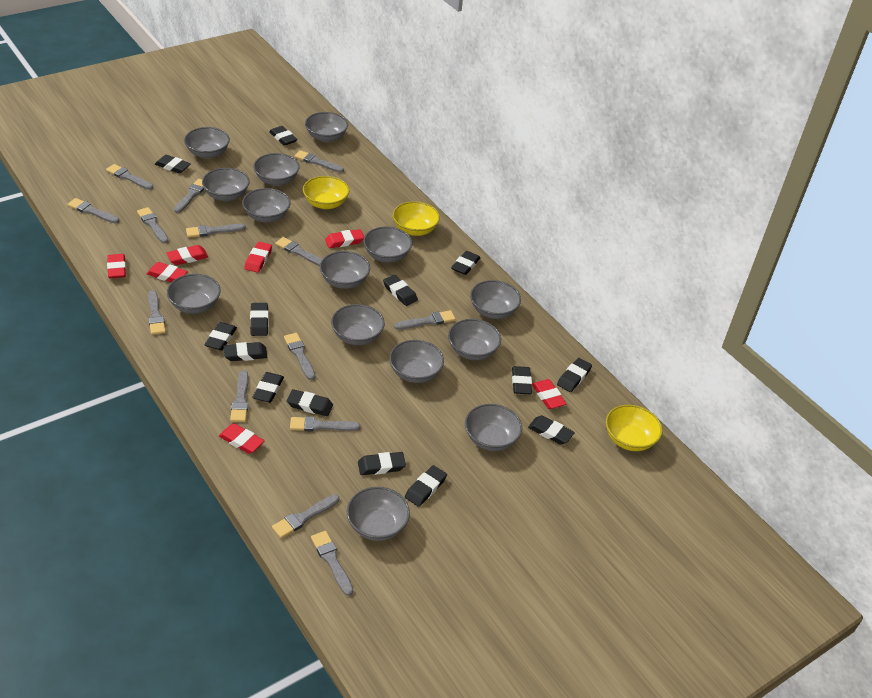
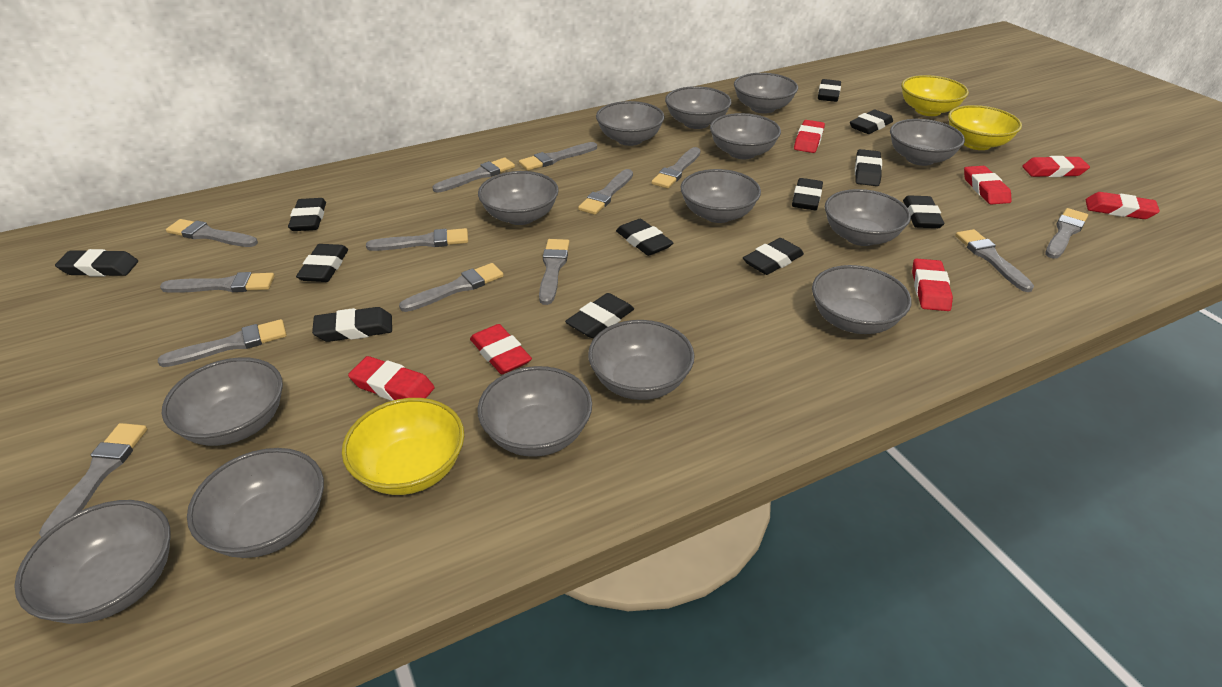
black eraser: [155,155,191,174] [204,322,237,350] [223,342,267,361] [250,303,269,336] [252,372,284,403] [269,126,298,146] [287,389,333,416] [358,452,406,475] [383,275,418,306] [405,465,447,507] [451,251,480,275] [512,366,532,394] [528,415,575,445] [557,358,592,392] = 14 -> [55,249,138,277] [288,198,326,231] [296,244,348,282] [312,307,392,342] [565,293,634,338] [616,219,674,256] [743,238,804,275] [792,178,823,210] [818,79,841,102] [850,110,893,134] [855,149,882,186] [903,195,944,228] = 12
grey brush: [67,198,119,223] [106,164,153,190] [137,207,169,244] [148,290,166,335] [174,179,204,213] [186,224,246,238] [230,371,248,422] [272,494,339,538] [275,237,322,266] [284,333,315,380] [290,417,360,432] [294,150,344,173] [311,531,353,596] [394,310,456,330] = 14 -> [39,423,147,537] [158,319,287,367] [160,272,275,293] [166,219,258,247] [366,228,468,251] [399,263,504,312] [432,158,515,193] [519,142,597,171] [539,239,570,305] [578,169,633,215] [651,147,701,189] [955,229,1034,292] [1045,208,1088,259] = 13

